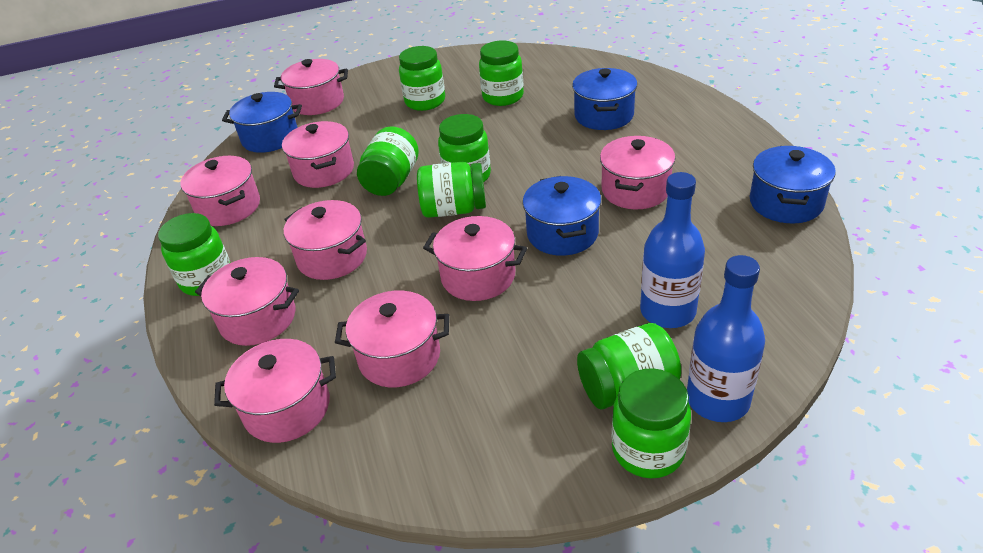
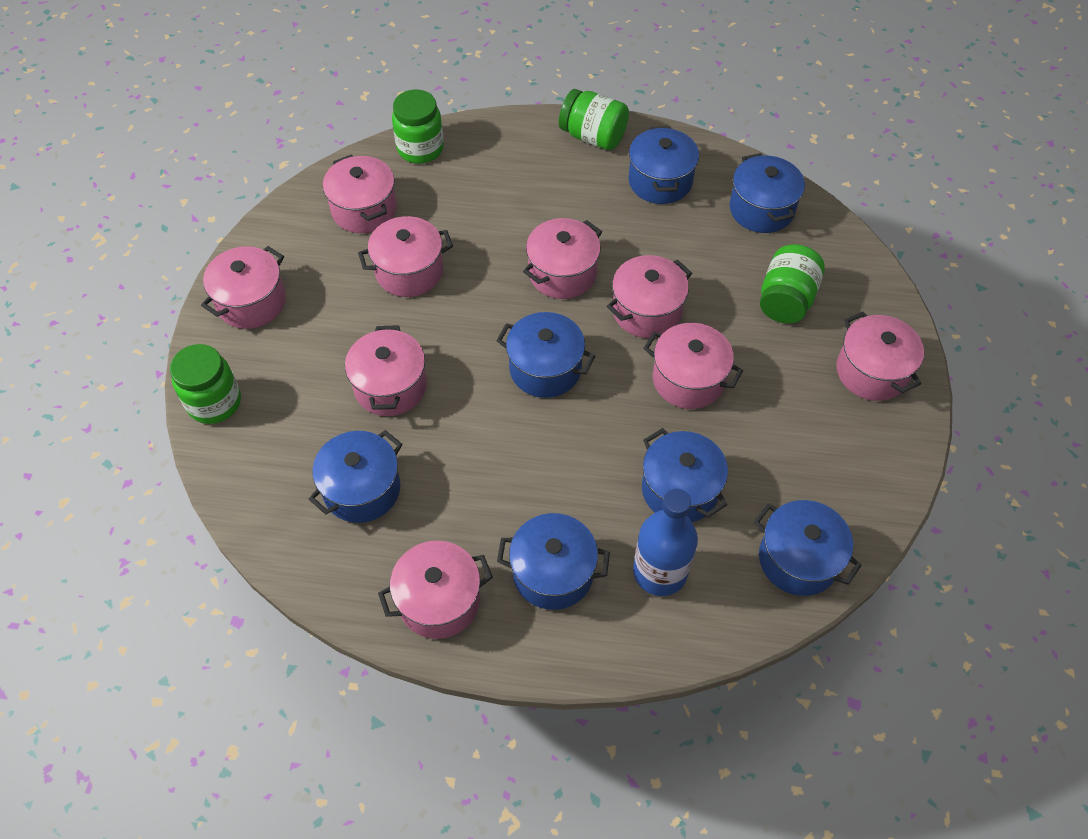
blue bottle: [640,172,705,328] [687,255,765,422] = 2 -> [633,489,698,596] = 1
blue pot: [222,92,302,153] [522,176,601,256] [572,68,637,130] [750,146,836,223] = 4 -> [309,430,403,523] [496,312,595,398] [497,513,610,610] [629,126,699,204] [642,428,728,522] [730,153,805,233] [754,500,862,596] = 7
green jar: [158,213,230,296] [357,126,419,196] [399,46,445,111] [417,162,486,218] [438,114,491,183] [479,41,524,106] [577,323,681,410] [612,368,691,478] = 8 -> [170,344,241,424] [392,89,444,164] [559,89,629,150] [760,244,825,324] = 4

